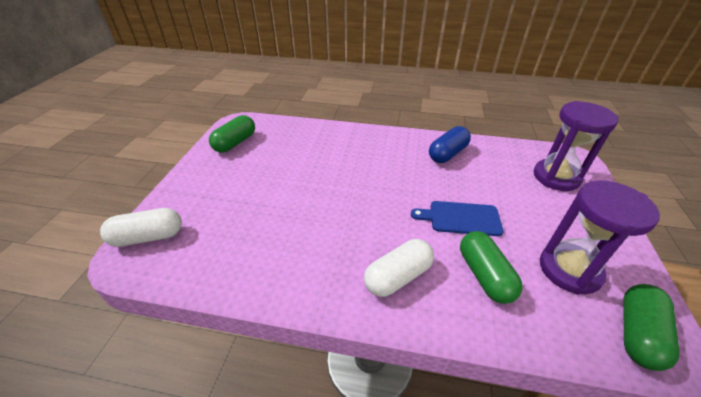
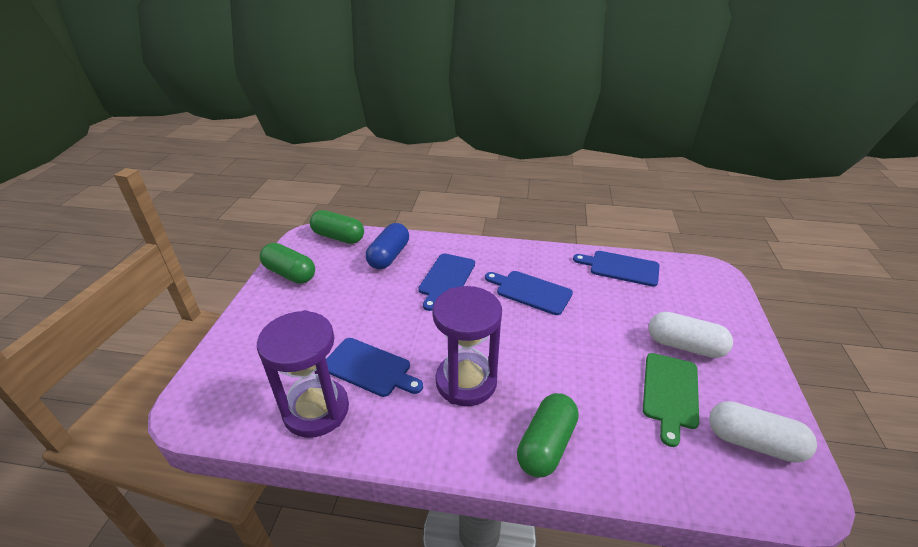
blue cutting board: [411,201,503,236] = 1 -> [326,338,423,397] [418,253,475,311] [485,271,573,315] [573,251,660,287] = 4
green cutting board: none = 0 -> [643,353,699,447] = 1

